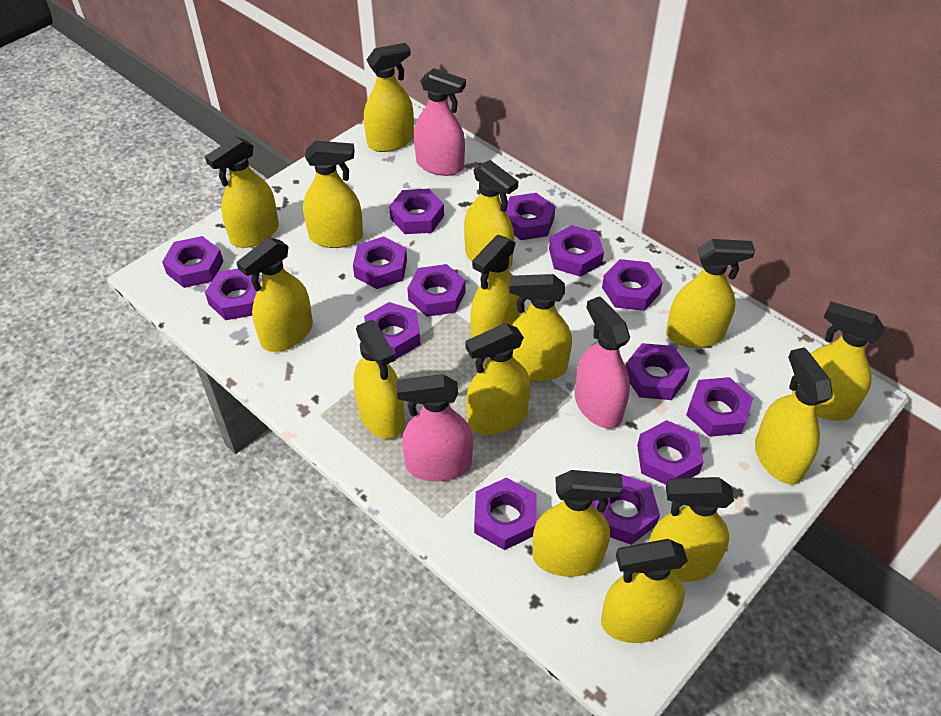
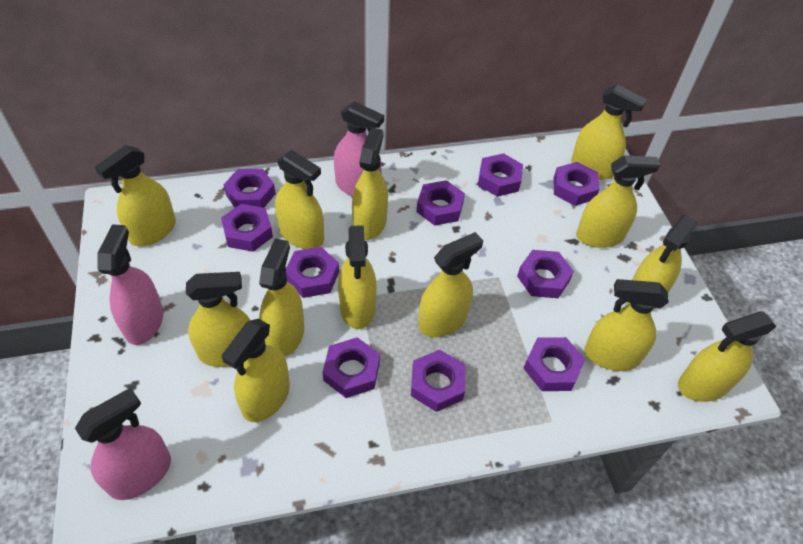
purple nut: [162,236,224,288] [205,269,261,320] [353,236,407,289] [364,302,421,359] [389,189,444,234] [407,264,466,317] [474,477,537,550] [506,193,555,240] [549,225,604,277] [592,473,660,545] [602,259,663,311] [626,343,690,400] [637,420,703,485] [686,377,753,437] = 14 -> [221,204,273,252] [223,169,276,208] [286,247,339,298] [323,337,380,398] [411,350,465,412] [416,180,465,226] [478,153,523,197] [517,250,574,298] [523,337,585,391] [554,162,600,206] = 10
yellow spray bottle: [205,136,279,248] [236,237,313,352] [303,141,363,248] [354,320,405,439] [364,43,414,152] [464,160,518,270] [465,323,531,435] [470,235,520,338] [509,274,572,381] [532,470,623,577] [601,539,688,643] [649,477,734,582] [666,239,755,348] [755,347,833,484] [792,301,885,420] = 15 -> [95,145,176,246] [186,272,250,367] [222,319,290,422] [259,238,304,357] [275,150,324,249] [338,225,377,329] [352,128,388,240] [418,232,483,337] [571,84,647,180] [576,155,660,248] [584,279,669,371] [627,215,698,310] [678,311,777,402] = 13

